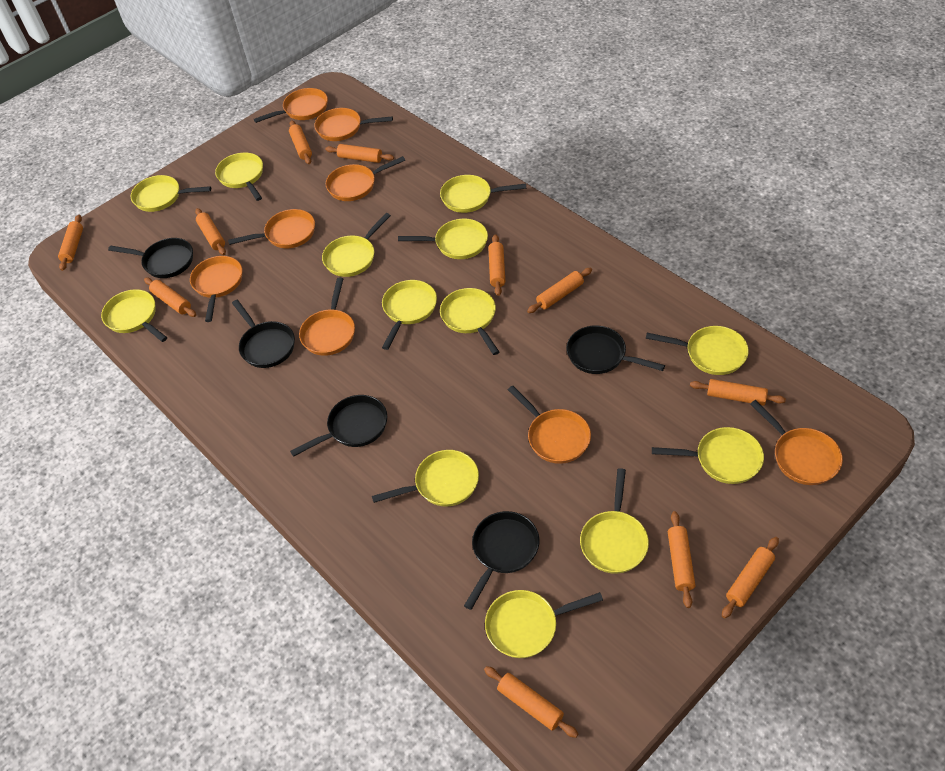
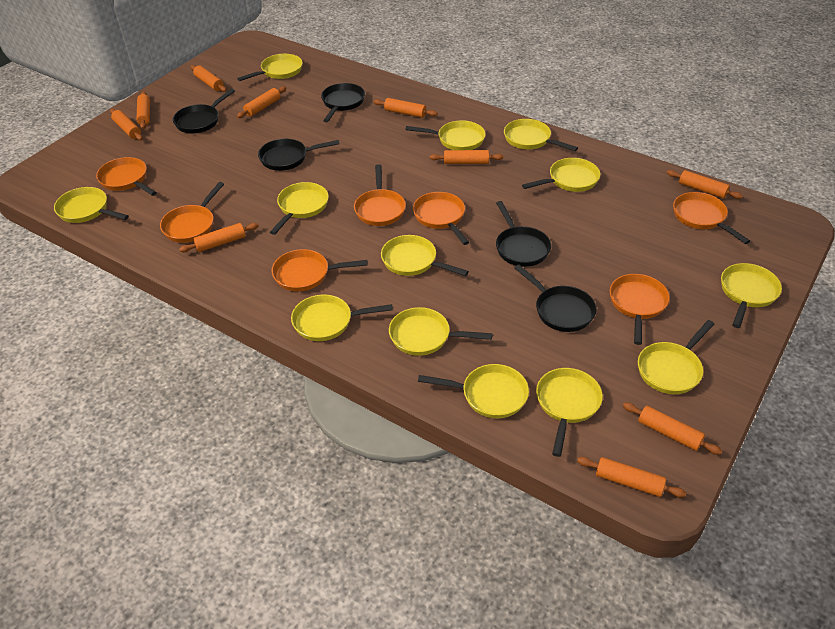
orange pan: [190,256,242,322] [228,209,315,248] [254,88,328,123] [299,278,355,356] [314,108,393,141] [326,156,405,201] [508,386,591,464] [750,400,843,485] = 8 -> [96,157,157,196] [160,182,224,243] [272,249,368,291] [354,164,406,226] [413,192,469,245] [610,274,670,345] [673,192,750,244] = 7
orange rolling pin: [58,215,83,271] [144,278,196,317] [195,208,226,255] [289,120,312,164] [325,144,394,163] [484,666,578,738] [488,234,505,296] [527,268,592,313] [668,511,695,608] [690,379,786,406] [722,537,779,618] = 11 -> [110,109,143,140] [136,91,150,129] [179,223,259,252] [191,65,227,92] [237,87,286,118] [374,98,437,118] [430,150,503,164] [577,457,686,498] [623,403,722,455] [667,170,743,199] = 10

